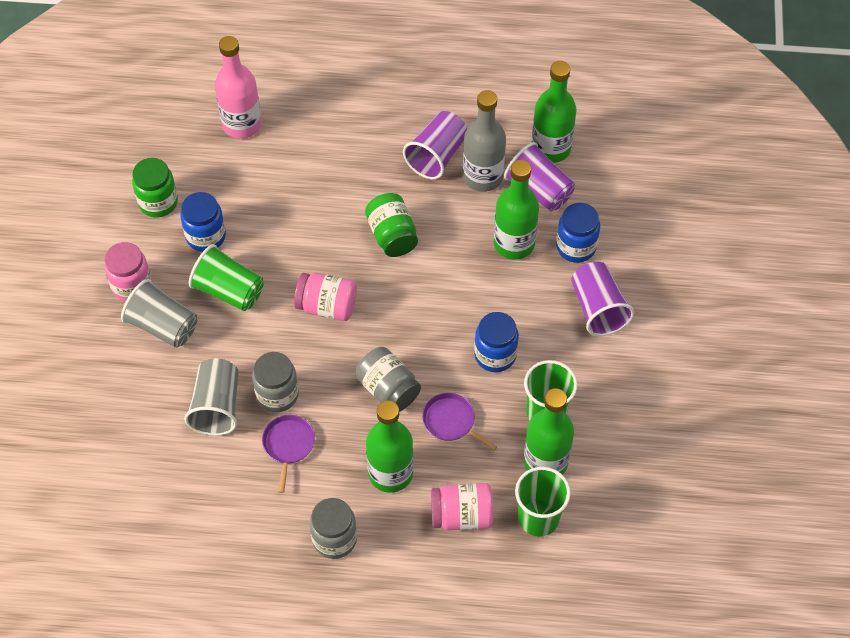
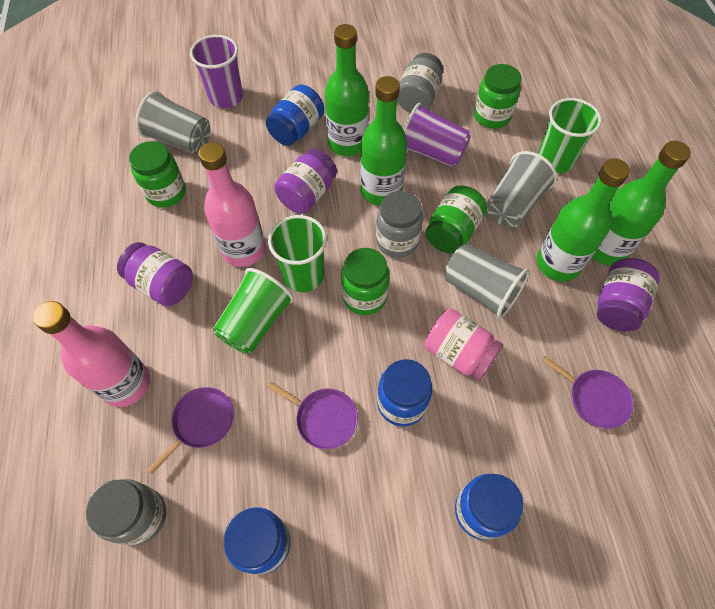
blue jar: [180,192,226,252] [474,312,519,372] [556,203,600,263] = 3 -> [224,507,290,575] [266,85,324,146] [377,359,433,426] [455,474,524,540] = 4
green jar: [132,158,178,217] [365,193,418,257] = 2 -> [129,141,186,208] [341,248,390,315] [425,185,487,254] [474,64,521,129] = 4
grey bottle: [463,90,506,192] = 1 -> none = 0
grey cup: [121,279,197,348] [184,358,238,436] = 2 -> [136,91,211,154] [445,243,529,319] [486,151,557,227] = 3
pink bottle: [215,36,262,139] = 1 -> [33,301,150,407] [198,142,266,267] = 2
pink jar: [104,242,152,302] [294,273,357,321] [431,483,493,530] = 3 -> [424,309,503,381] = 1
purple cup: [403,111,467,179] [504,142,575,211] [571,262,634,336] = 3 -> [190,35,243,108] [403,103,471,167] = 2
purple jar: none = 0 -> [117,242,193,306] [274,149,337,214] [597,258,660,332] = 3
purple pan: [262,415,315,493] [422,393,497,451] = 2 -> [147,387,234,474] [267,382,358,449] [542,356,633,429] = 3

